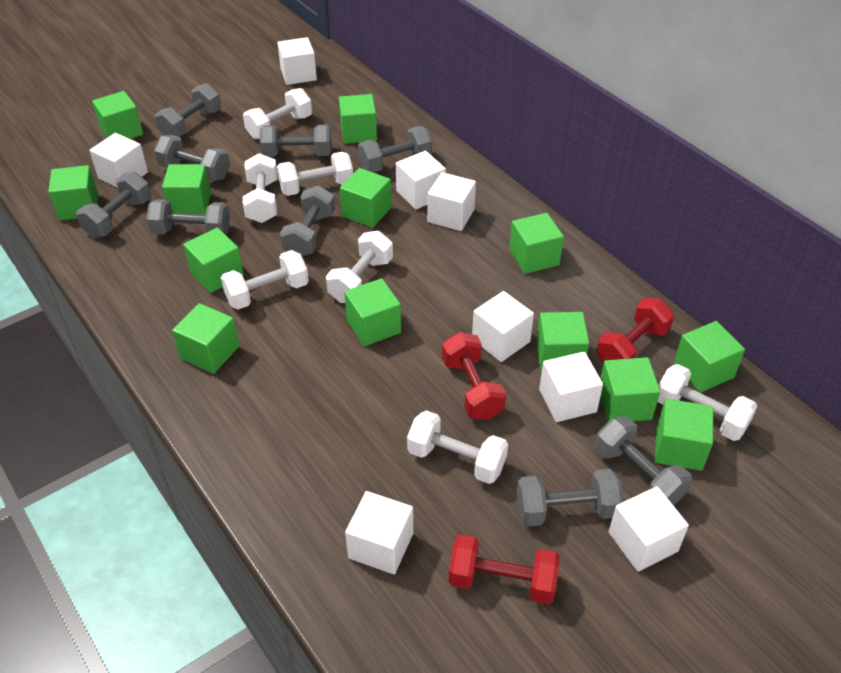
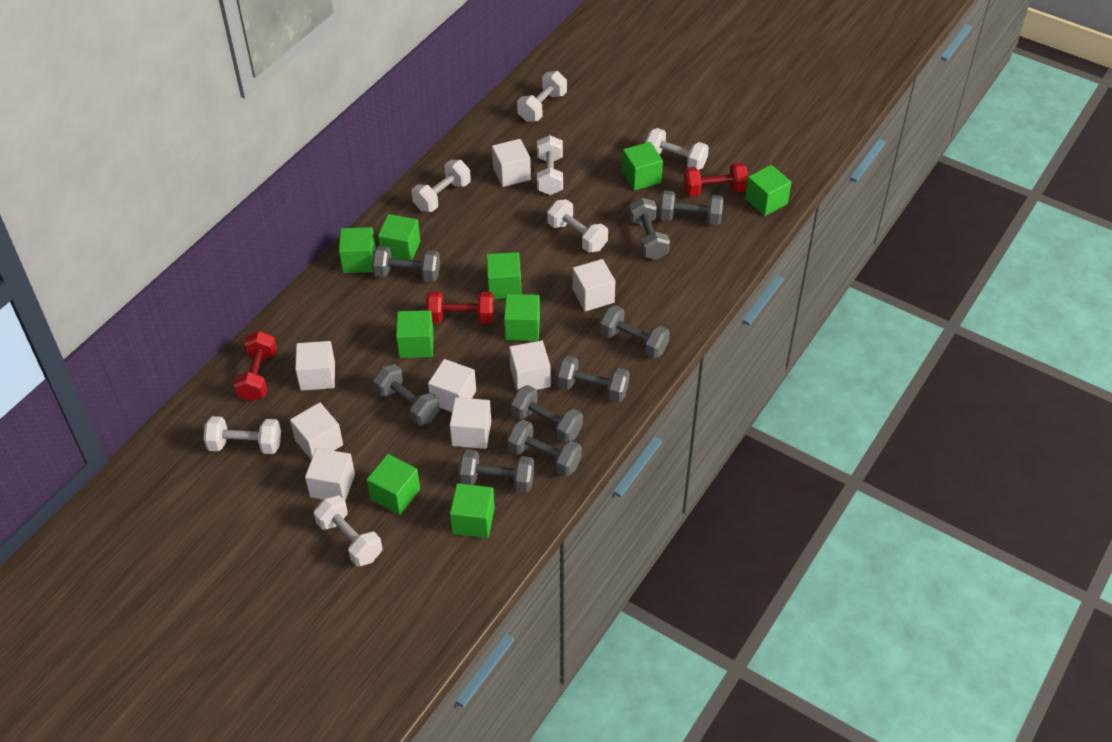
green cube: [48,165,98,220] [92,91,143,139] [162,164,211,215] [172,303,239,374] [183,228,244,293] [339,94,377,144] [340,168,391,228] [344,278,401,346] [509,213,564,274] [536,312,589,373] [600,357,660,422] [655,399,713,471] [674,321,745,392] = 13 -> [339,227,376,273] [367,454,420,515] [378,214,420,260] [396,310,434,358] [450,483,495,538] [486,252,522,299] [504,294,540,341] [622,142,663,190] [745,165,791,216] = 9

